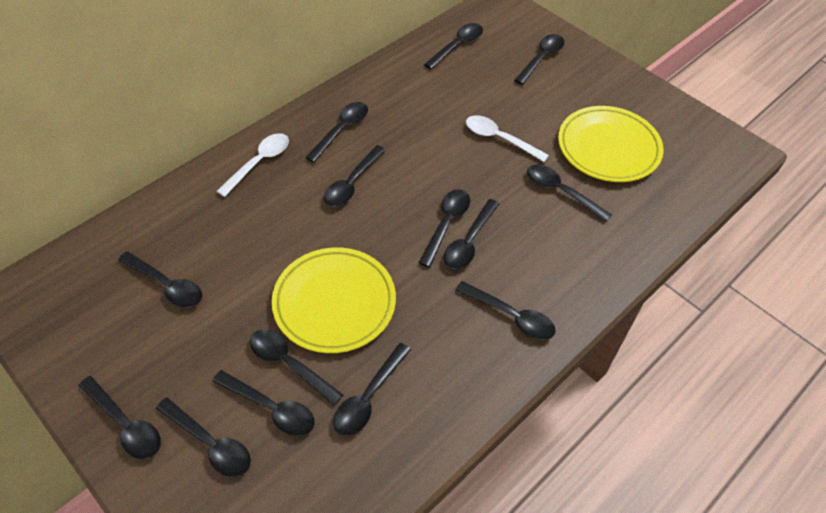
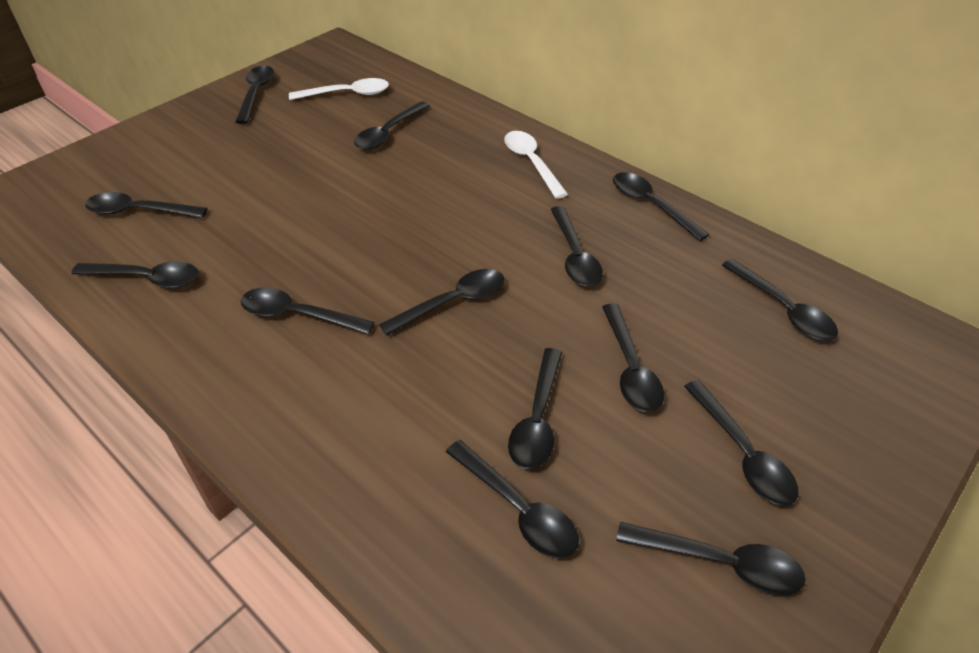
yellow plate: [272,248,396,353] [558,106,664,182] = 2 -> none = 0

